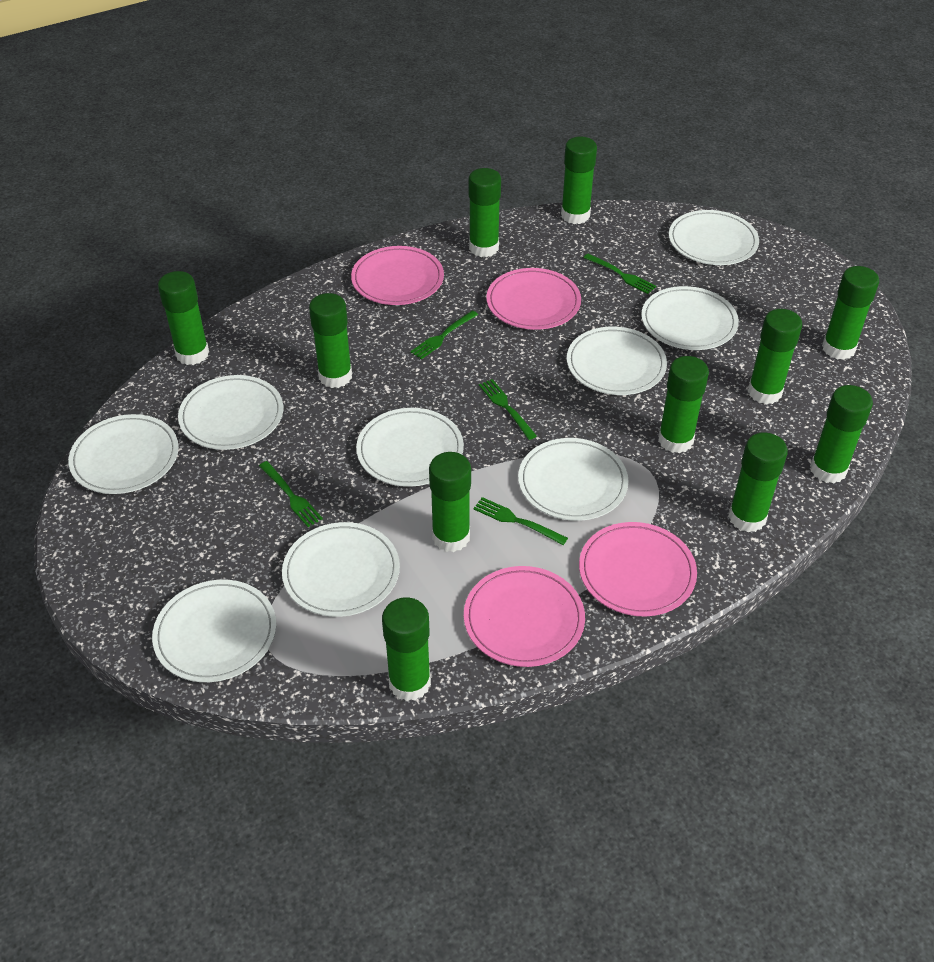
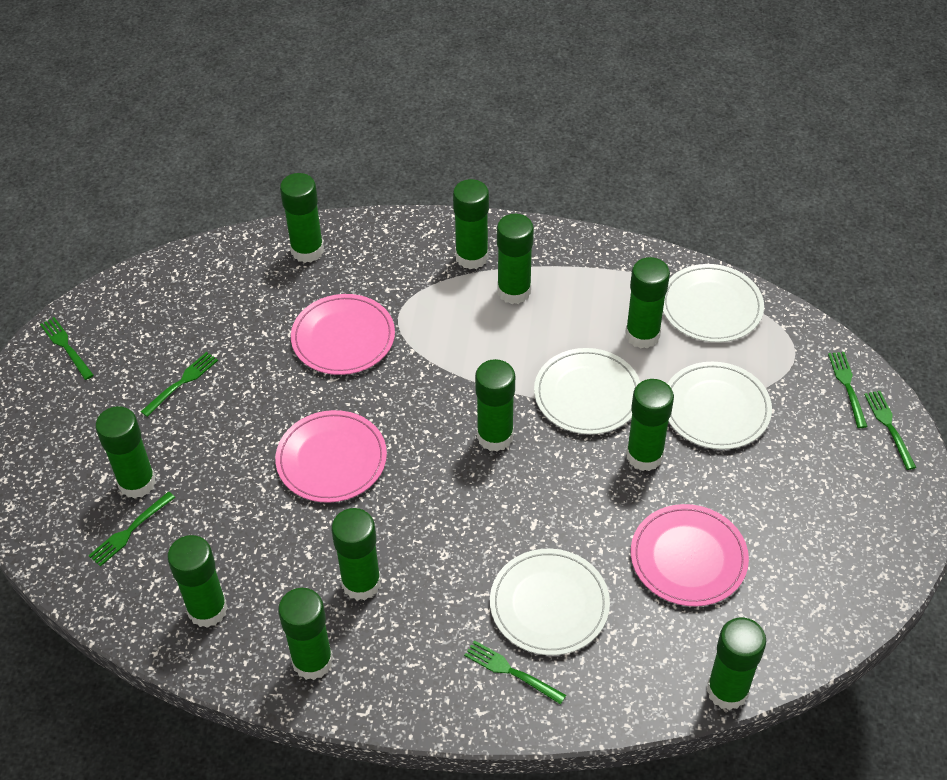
green fork: [259,461,323,527] [410,310,478,359] [473,497,568,545] [479,379,537,440] [583,254,656,294] = 5 -> [40,317,94,380] [88,492,175,567] [141,352,218,417] [464,640,566,705] [828,352,868,428] [864,391,916,470] = 6
pink plate: [351,246,444,305] [464,566,585,667] [486,268,581,330] [579,522,697,616] = 4 -> [275,410,387,503] [291,294,395,375] [631,504,749,606] = 3
white plate: [68,414,179,494] [152,580,276,682] [178,375,283,450] [282,522,400,617] [356,408,464,487] [518,438,629,521] [567,327,667,395] [641,286,739,350] [669,210,759,265] = 9 -> [490,549,610,655] [534,348,640,434] [663,264,764,342] [667,362,772,449] = 4

